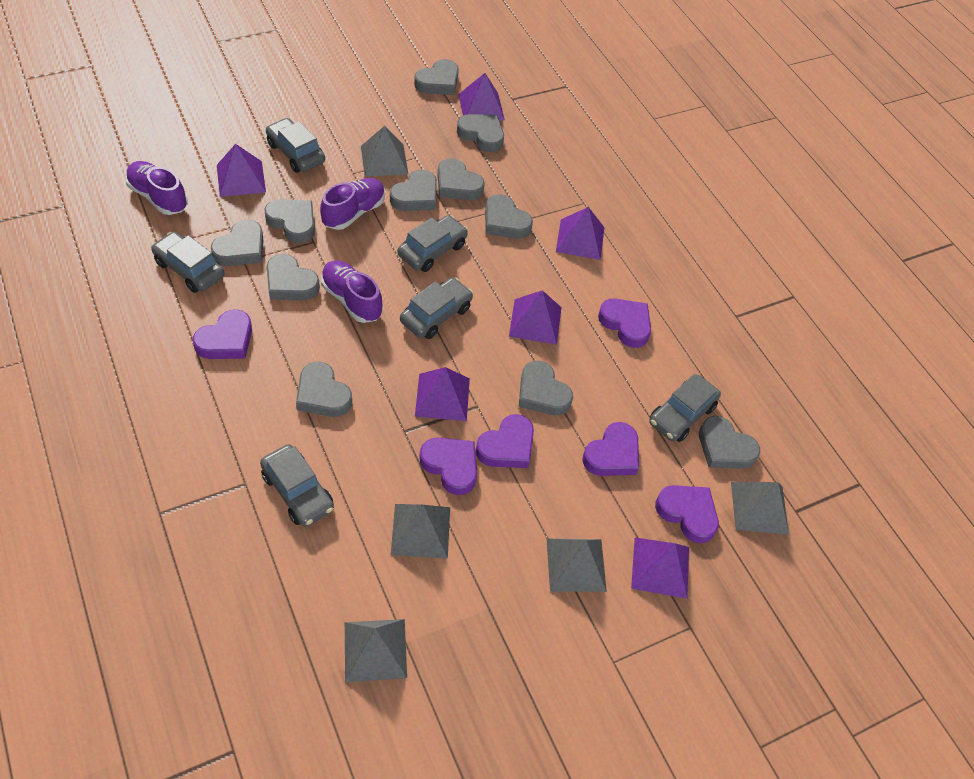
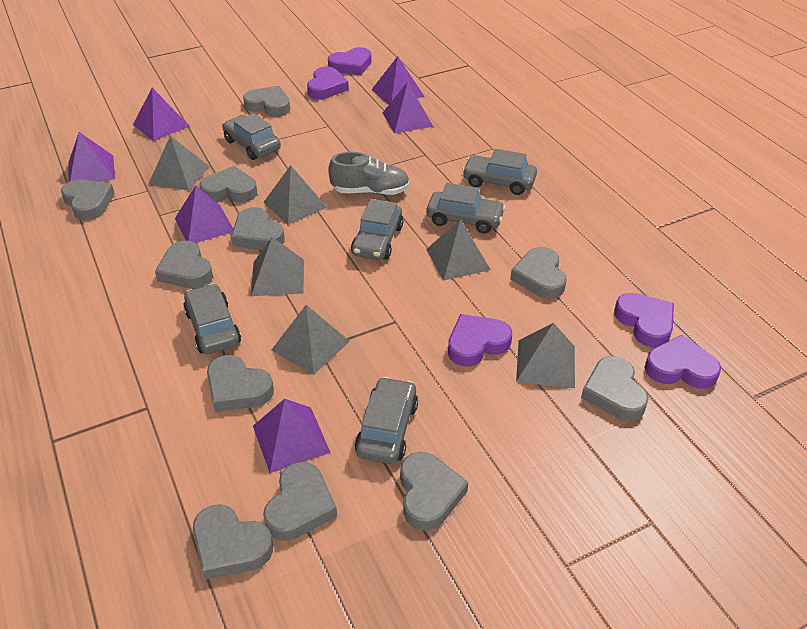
grey pyramid: [345,619,407,682] [361,126,408,176] [391,504,450,559] [547,539,607,592] [731,482,789,535] = 5 -> [149,136,209,191] [251,237,304,296] [263,165,327,225] [272,305,350,375] [426,219,491,281] [516,323,575,388] = 6
grey shoe: none = 0 -> [328,152,410,195] = 1
purple heart: [193,309,252,359] [419,438,477,495] [476,414,534,468] [582,422,639,476] [598,298,651,348] [655,485,719,543] = 6 -> [307,67,349,99] [328,47,372,75] [448,314,512,367] [614,293,674,348] [644,335,721,389] = 5
purple shoe: [126,161,188,215] [320,178,385,230] [321,260,382,323] = 3 -> none = 0

